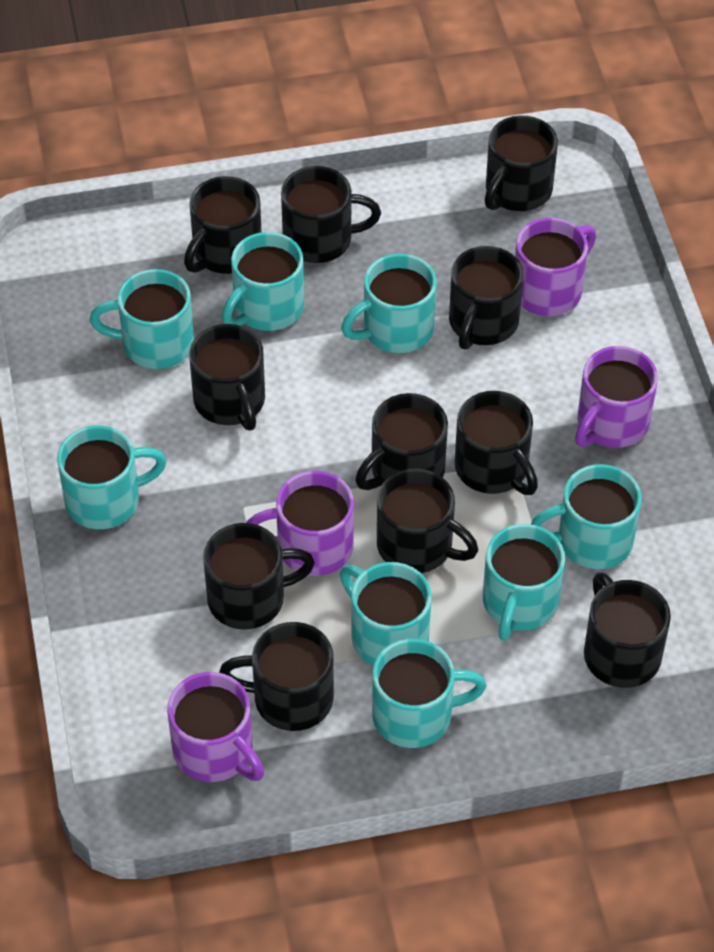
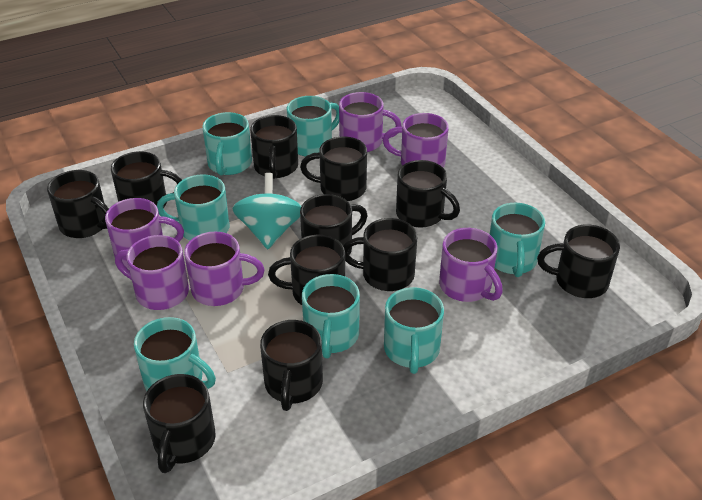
purple mug: [167,672,264,782] [246,471,354,576] [515,218,596,316] [575,346,658,448] = 4 -> [105,198,184,268] [115,235,189,310] [184,231,265,306] [339,92,402,152] [383,113,449,168] [439,228,503,302] = 6
turquoise mug: [57,425,167,529] [89,269,194,369] [222,232,304,331] [340,562,432,666] [341,254,436,353] [372,639,487,748] [483,524,565,641] [531,464,642,569] = 8 -> [134,317,216,391] [157,174,230,241] [202,112,252,175] [287,96,339,157] [302,274,360,358] [384,287,444,374] [490,203,545,277] = 7
turquoise spinning top: none = 0 -> [232,173,302,249] = 1

